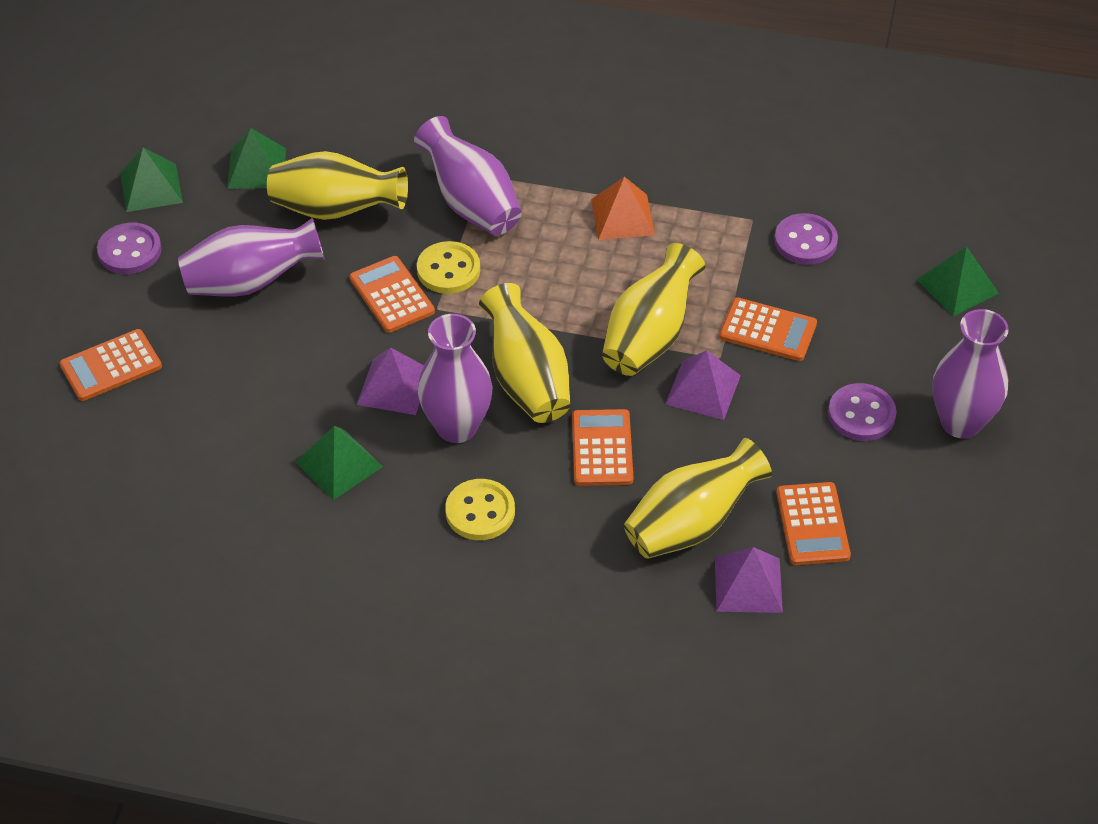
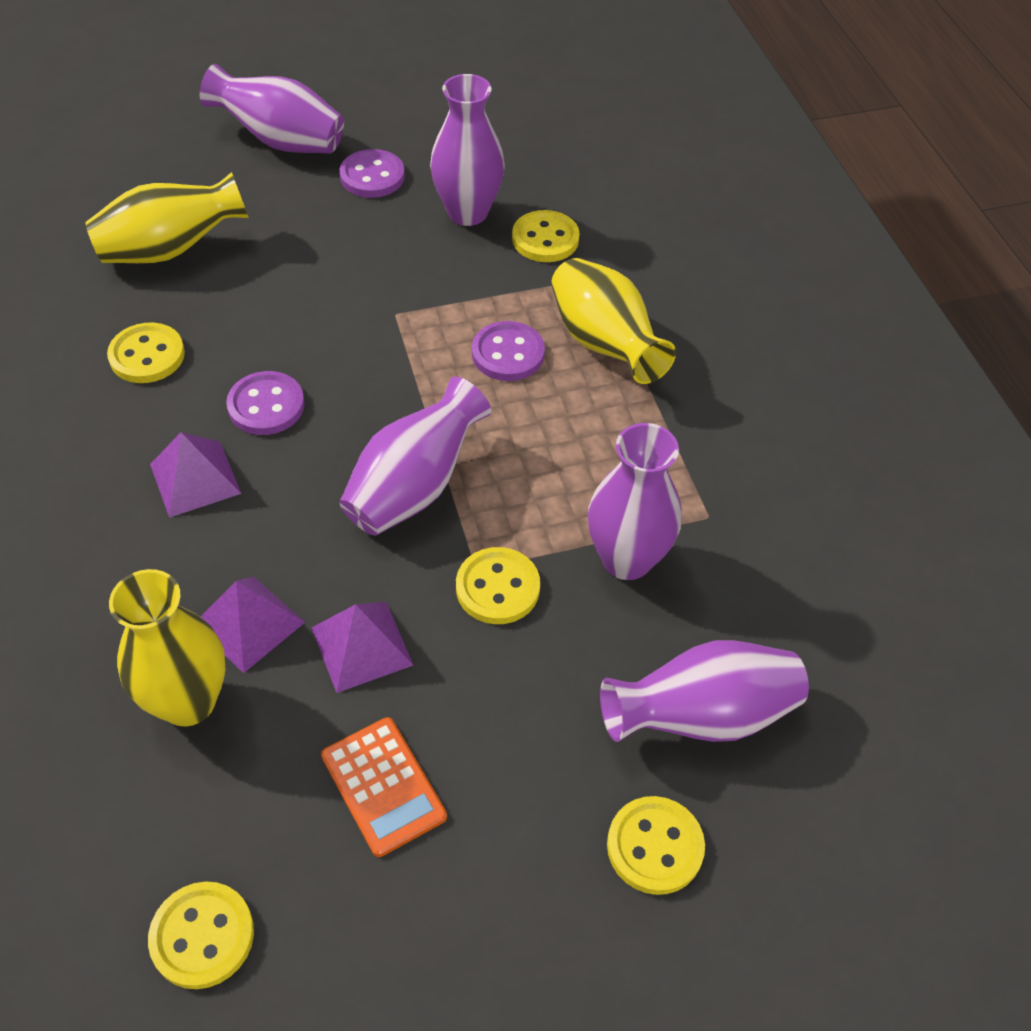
green pyramid: [120,147,183,212] [227,128,286,189] [295,426,383,500] [916,246,999,316] = 4 -> none = 0
orange calculator: [60,329,162,401] [350,256,435,333] [572,409,633,486] [719,298,817,361] [776,482,851,565] = 5 -> [321,717,447,857] = 1
orange pyramid: [591,177,655,240] = 1 -> none = 0
purple vase: [178,218,324,297] [414,116,522,236] [418,314,492,443] [932,309,1009,438] = 4 -> [200,64,344,154] [340,377,491,536] [430,74,505,226] [588,423,682,580] [600,640,809,742] = 5
yellow button: [417,241,480,294] [445,479,515,540] = 2 -> [107,323,185,383] [148,882,254,989] [456,547,540,624] [512,210,580,262] [607,796,705,895] = 5
yellow vase: [267,151,408,220] [479,283,570,423] [602,243,705,376] [624,438,772,559] = 4 -> [85,172,249,263] [109,569,226,726] [551,258,676,384] = 3

